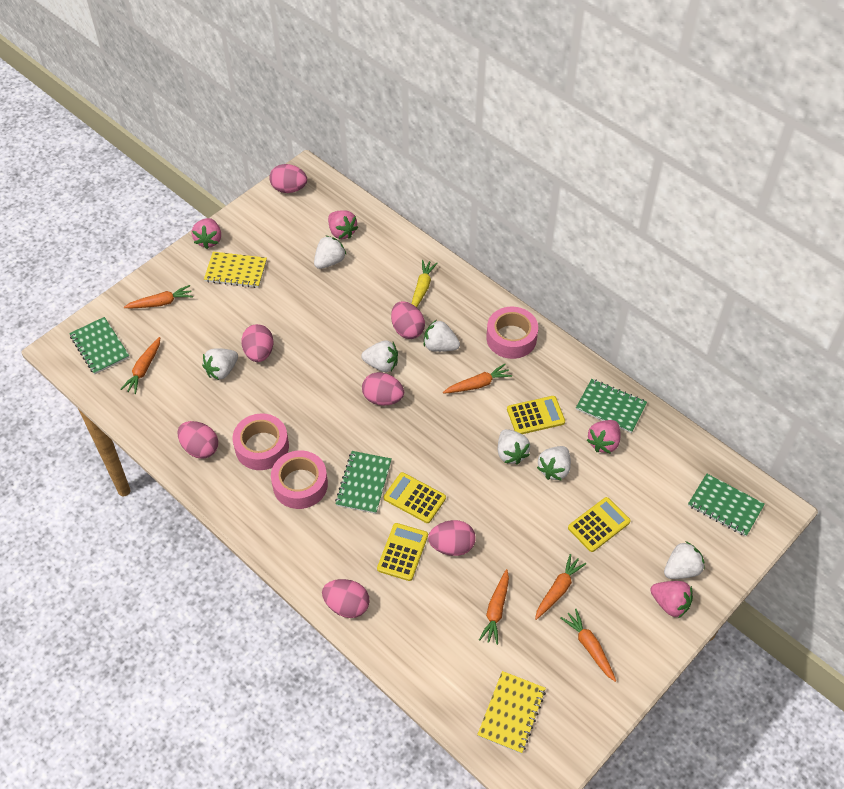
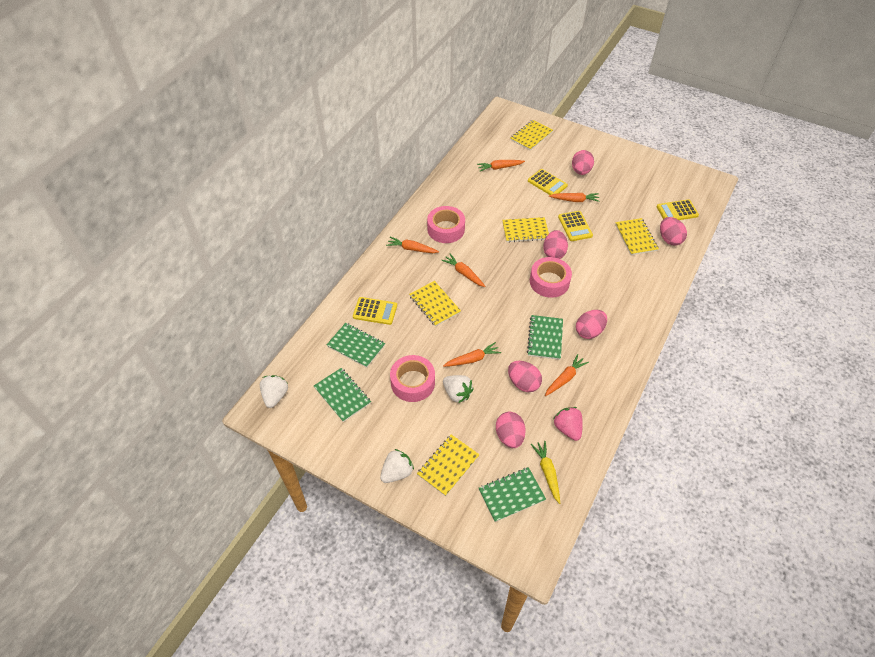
pink egg: [177,421,218,459] [241,324,273,362] [269,164,307,193] [322,579,370,618] [362,372,404,406] [391,301,425,339] [428,520,475,556] = 7 -> [496,412,526,448] [508,361,542,392] [543,230,568,259] [572,150,594,175] [576,310,607,339] [660,217,687,246] = 6
pink strawberry: [192,218,221,249] [328,210,358,239] [587,420,621,454] [650,581,693,618] = 4 -> [553,407,583,441] = 1
white strawberry: [202,348,238,380] [314,235,346,269] [361,340,398,372] [424,320,460,352] [498,429,530,465] [537,446,571,480] [664,541,705,579] = 7 -> [260,375,288,408] [380,449,414,483] [443,375,474,403] = 3
yellow notebook: [204,252,267,288] [477,671,546,754] = 2 -> [409,281,461,326] [417,434,480,496] [502,217,549,242] [510,120,553,151] [615,218,659,255] = 5

